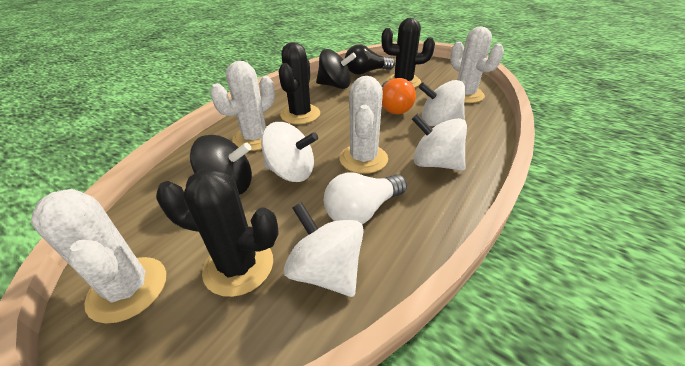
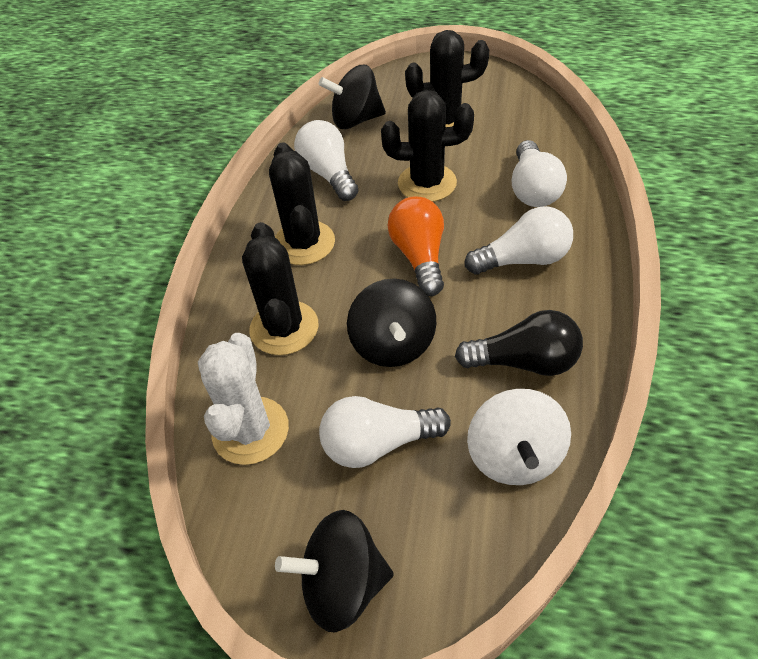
black cactus: [156,168,279,297] [279,42,320,124] [382,18,435,88] = 3 -> [242,222,319,355] [269,142,335,265] [381,90,474,202] [405,30,489,127] = 4
black spinning top: [190,135,252,195] [316,49,356,89] = 2 -> [275,510,394,632] [319,65,386,129] [347,278,436,367] = 3
white cactus: [31,189,166,324] [210,61,275,151] [339,76,388,174] [450,27,504,103] = 4 -> [198,333,289,465] = 1
white light bulb: [324,172,407,224] = 1 -> [294,120,358,201] [319,396,451,468] [465,206,573,275] [512,140,567,207] = 4
white spinning top: [261,122,318,182] [284,202,364,297] [412,114,467,171] [419,80,466,126] = 4 -> [467,389,571,485] = 1

